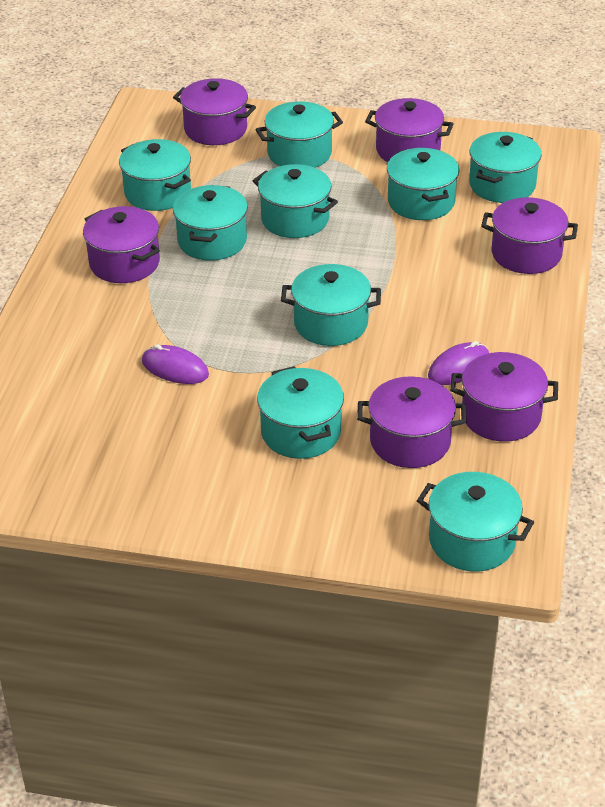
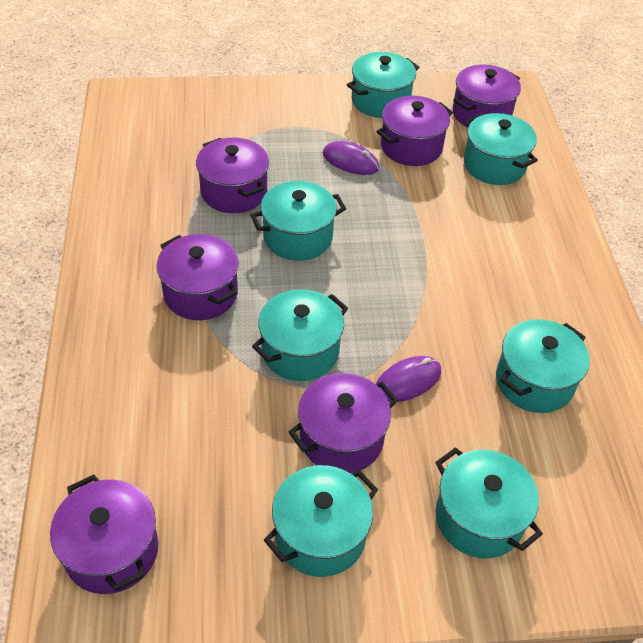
turquoise pot: [119,139,191,211] [173,185,248,261] [253,164,338,238] [255,101,343,168] [257,366,344,459] [281,264,381,346] [387,148,459,220] [417,472,534,572] [469,132,542,203] = 9 -> [250,181,346,261] [252,289,348,381] [264,465,378,577] [347,52,419,118] [435,447,543,558] [464,113,538,185] [496,319,590,413] = 7

